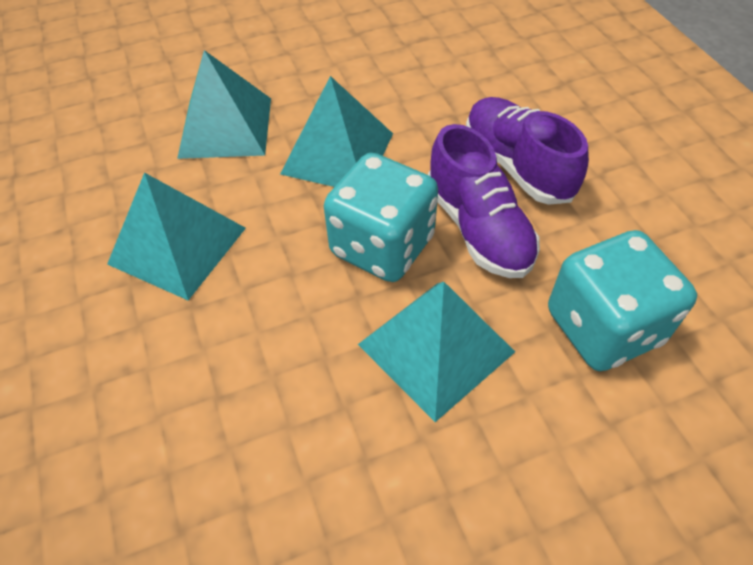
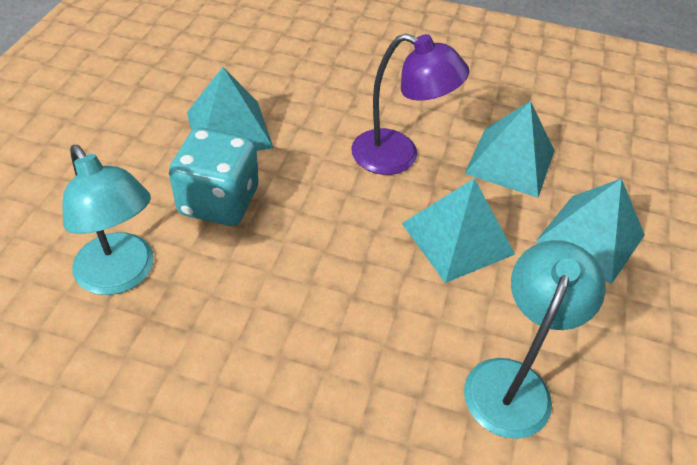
purple lamp: none = 0 -> [351,33,470,175] = 1
purple shoe: [428,124,540,278] [466,97,589,205] = 2 -> none = 0
turquoise dice: [324,153,438,282] [548,230,697,371] = 2 -> [169,128,259,226] = 1
turquoise lamp: none = 0 -> [62,145,154,295] [464,240,606,439] = 2

